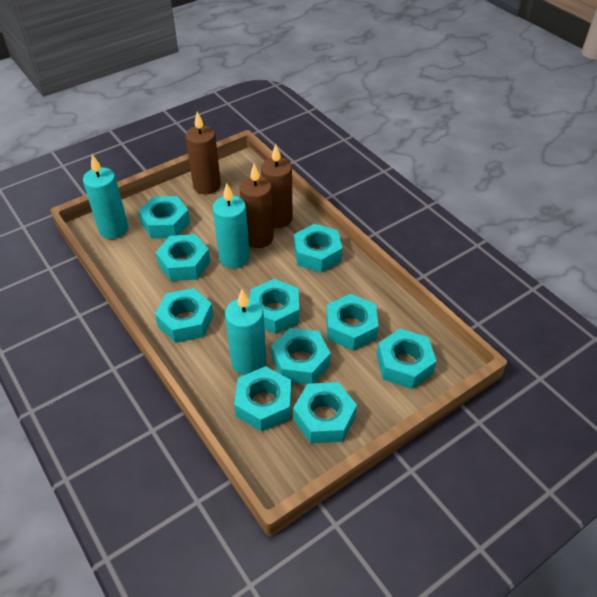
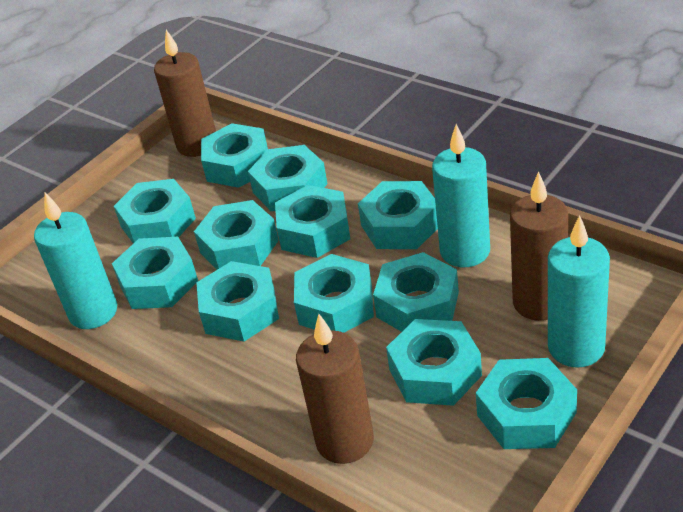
turquoise nut: [138,196,190,239] [155,288,213,343] [156,234,210,281] [234,366,292,432] [250,279,299,334] [271,328,331,385] [293,382,357,443] [294,224,342,273] [326,294,379,351] [377,329,437,389] = 10 -> [112,237,198,309] [114,179,196,244] [194,200,279,270] [196,261,279,342] [201,123,268,188] [248,145,327,211] [275,185,350,258] [294,254,374,333] [358,181,438,249] [373,252,459,332] [386,319,482,406] [476,358,577,449] = 12

